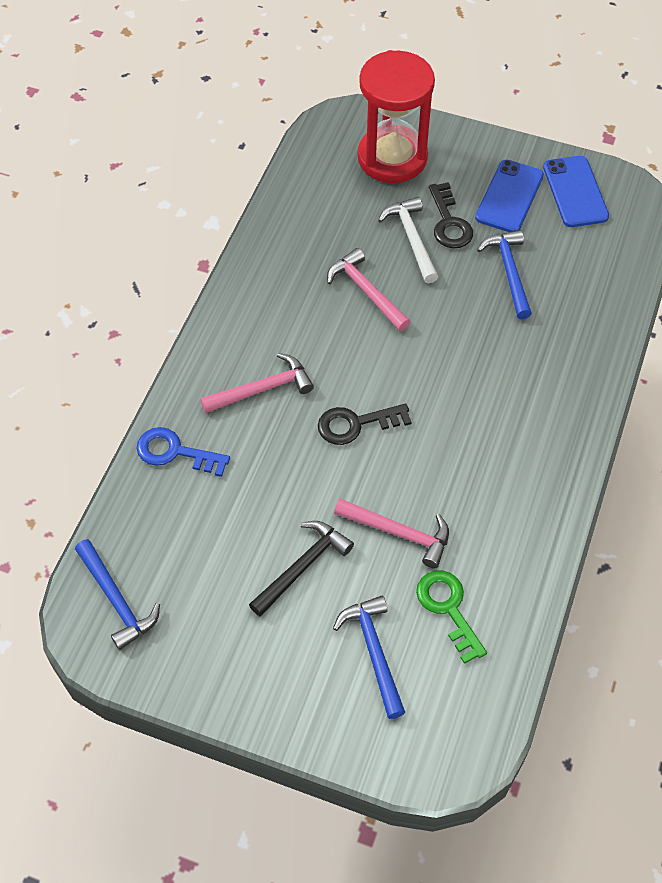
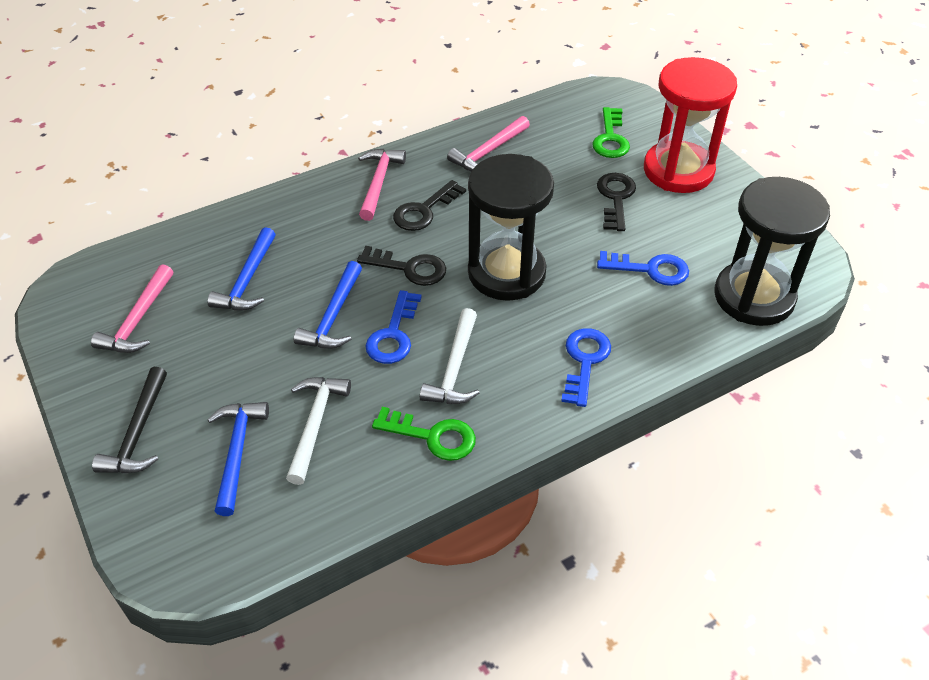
black hourglass: none = 0 -> [468,154,554,301] [714,177,830,326] = 2
black key: [318,404,412,445] [429,182,473,248] = 2 -> [357,246,446,286] [393,180,466,231] [597,173,636,231] = 3
blue key: [136,427,230,477] = 1 -> [365,290,422,364] [561,328,611,407] [597,251,689,286] = 3
blue phone: [475,159,544,232] [543,156,609,227] = 2 -> none = 0
green key: [416,571,487,664] = 1 -> [372,407,476,461] [592,107,630,158] = 2
white hammer: [378,197,438,283] = 1 -> [286,377,351,485] [420,308,480,404] = 2

